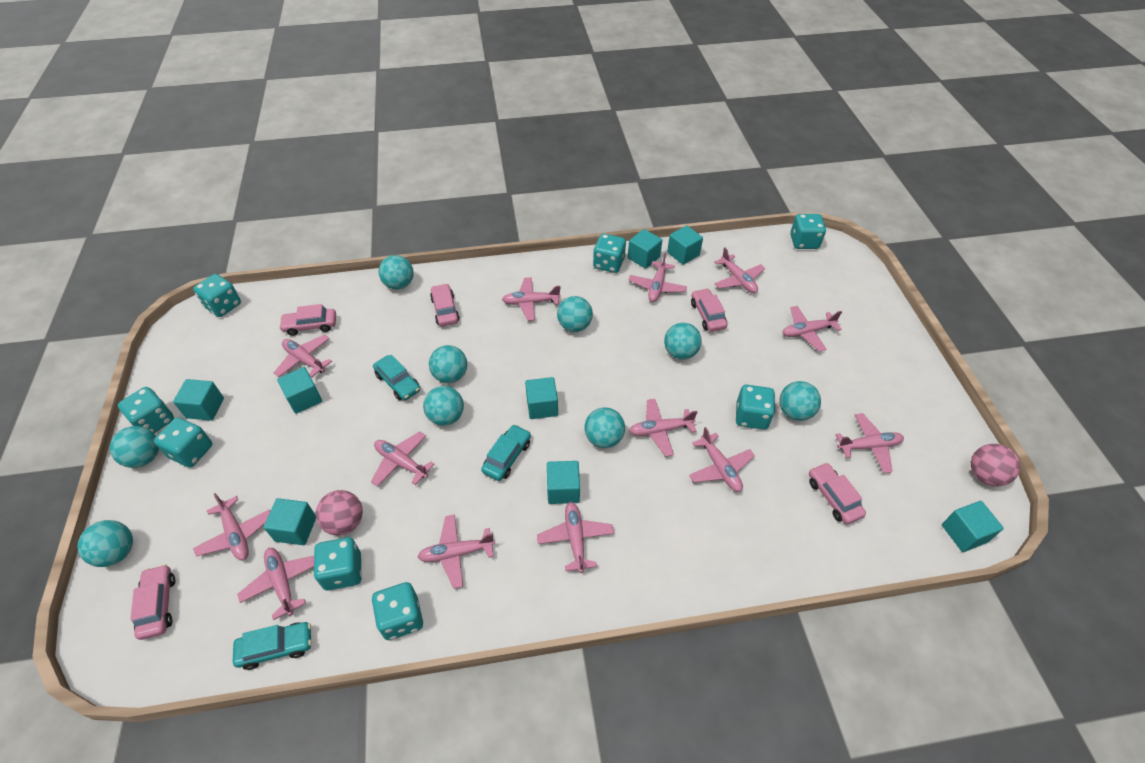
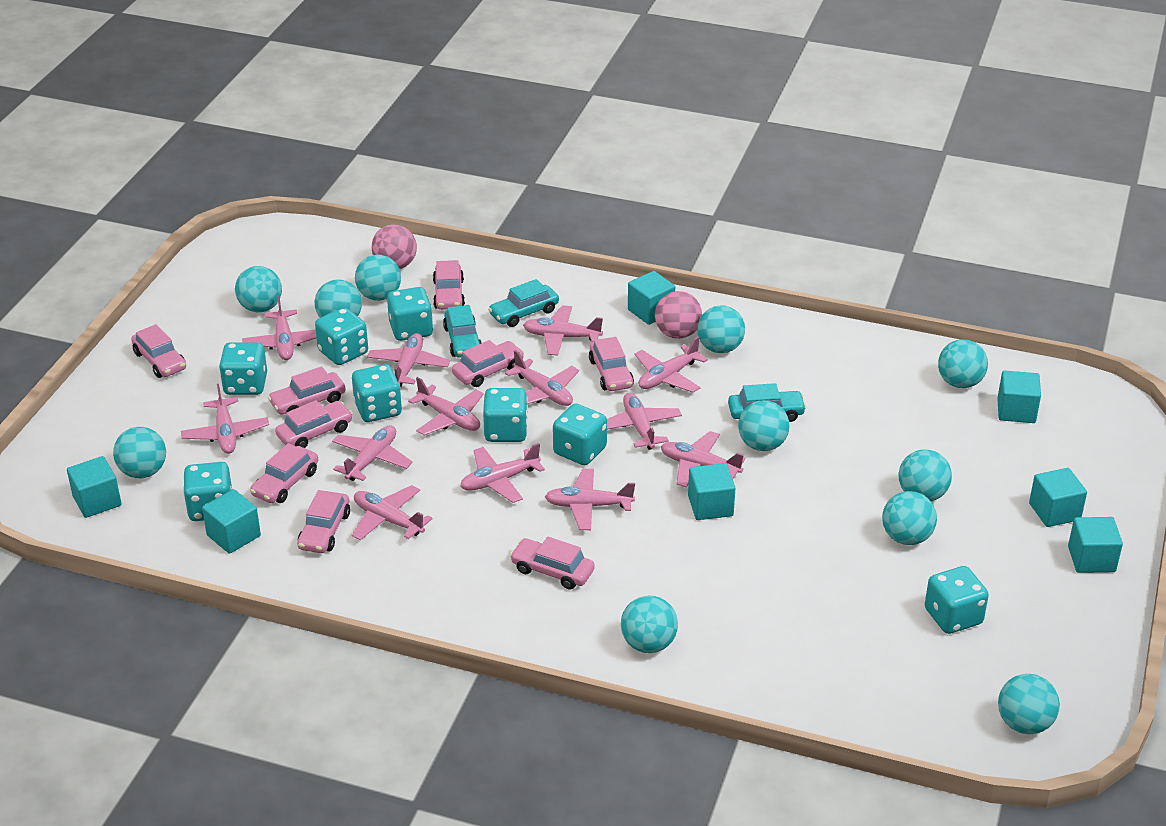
pink car: [130,564,175,640] [279,304,336,336] [430,283,460,326] [691,288,728,332] [809,462,866,524] = 5 -> [131,324,186,378] [250,443,318,503] [268,366,346,415] [275,400,353,448] [297,490,350,553] [433,260,465,310] [452,340,524,387] [510,537,595,590] [589,337,634,391] = 9
turquoise ball: [77,520,133,567] [110,426,159,468] [379,255,414,290] [423,386,464,426] [429,345,467,383] [557,296,593,332] [585,407,625,448] [664,323,702,360] [779,381,821,421] = 9 -> [113,427,166,478] [235,266,282,312] [315,280,362,318] [355,254,401,301] [621,596,678,653] [697,306,745,353] [738,400,790,451] [882,491,937,545] [899,450,952,501] [938,339,988,388] [998,674,1060,734] = 11
turquoise cube: [173,379,224,421] [264,498,316,545] [277,367,322,414] [525,377,558,419] [547,461,580,504] [628,229,662,269] [667,225,703,265] [942,501,1004,552] = 8 -> [67,456,121,518] [202,489,261,554] [628,271,675,325] [688,463,735,520] [997,370,1041,423] [1029,468,1087,527] [1068,517,1123,573] = 7

